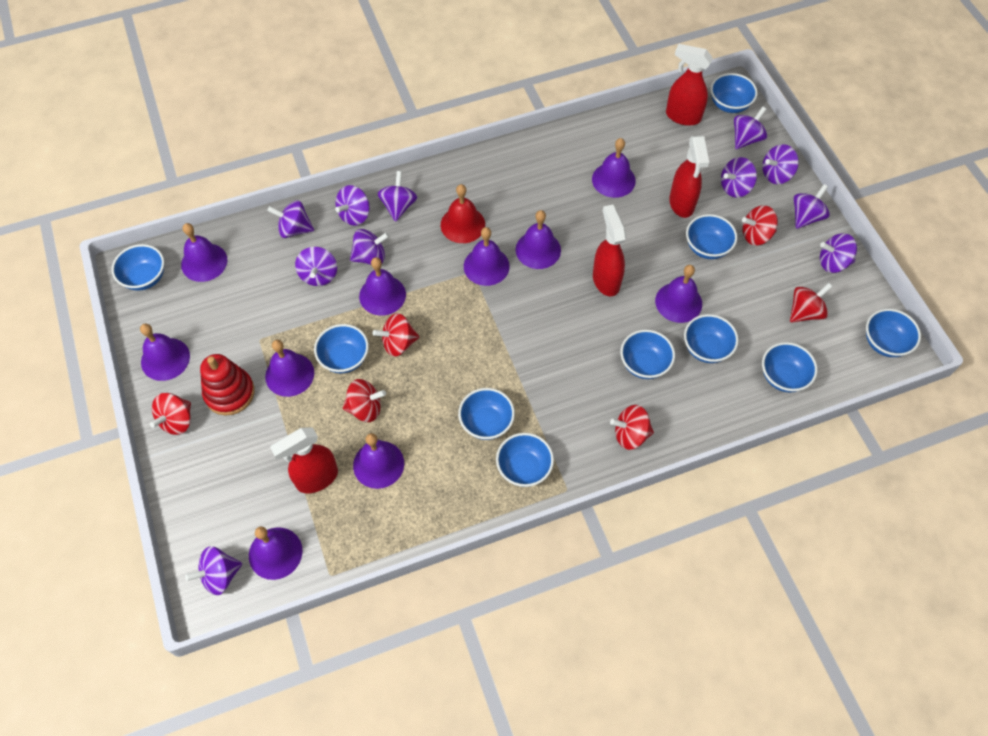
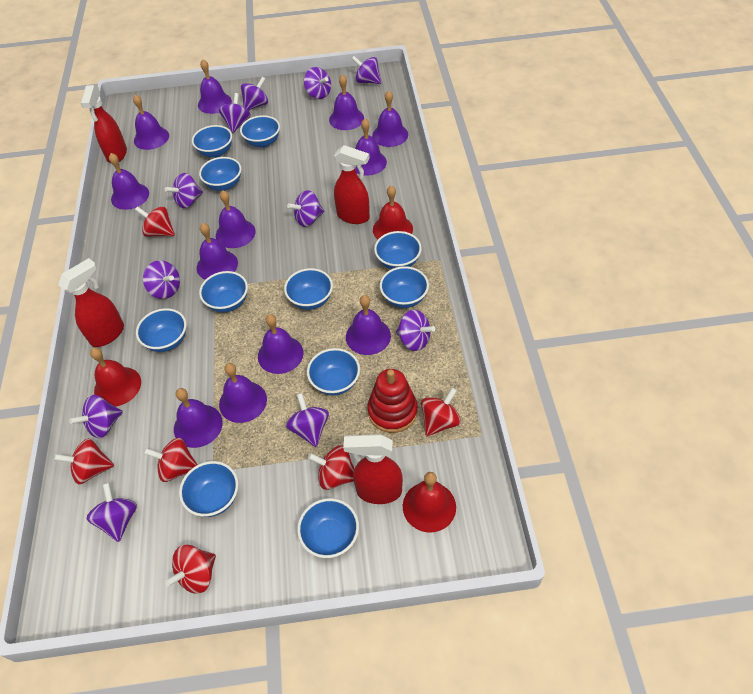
blue bowl: [111,244,164,291] [314,324,369,373] [458,388,515,440] [496,433,554,487] [620,329,675,379] [684,314,739,363] [686,214,737,259] [710,73,758,113] [762,342,818,393] [866,309,921,357] = 10 -> [136,308,187,352] [179,461,238,517] [192,125,232,158] [199,157,242,191] [199,271,248,312] [240,115,280,148] [284,268,333,310] [297,498,359,558] [307,348,360,396] [374,231,422,269] [380,266,429,308] = 11
purple bell: [140,324,190,381] [181,223,227,282] [249,527,303,580] [265,340,314,397] [353,433,404,489] [359,257,406,316] [464,227,510,286] [516,210,561,269] [592,138,636,198] [655,265,702,323] = 10 -> [109,153,149,210] [133,94,169,150] [174,388,223,448] [197,223,238,280] [198,59,232,114] [216,190,256,248] [219,363,267,423] [258,314,303,374] [329,74,364,130] [346,295,391,355] [355,118,387,176] [372,90,408,147] = 12
red bell: [441,184,485,243] = 1 -> [90,348,141,406] [373,185,413,239] [403,472,456,533] = 3

